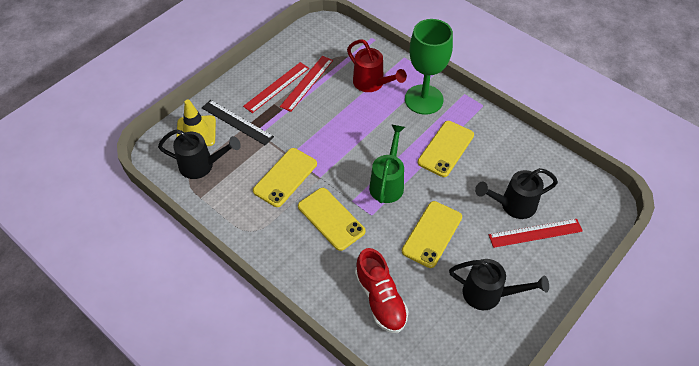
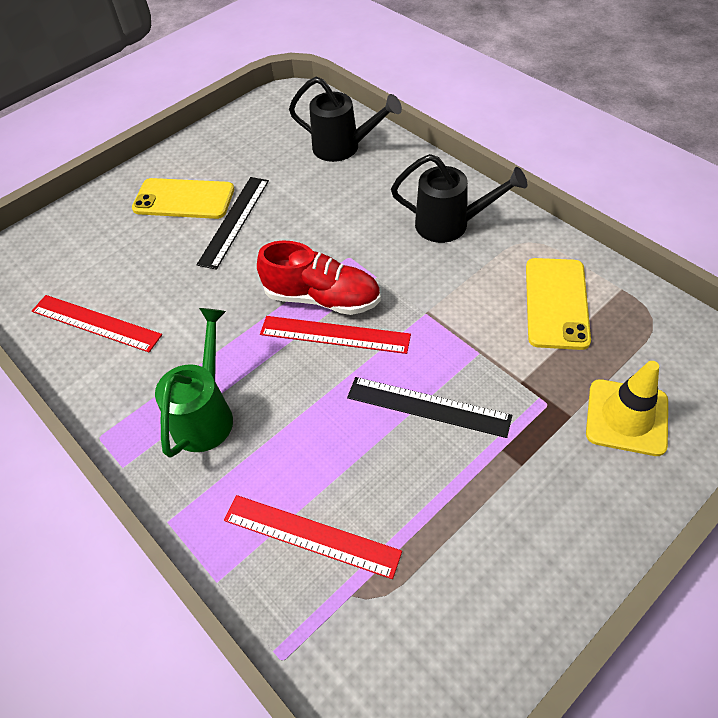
black ruler: [202,100,274,146] = 1 -> [197,177,269,270] [347,377,512,438] = 2
black watering can: [158,129,241,179] [449,259,549,310] [475,168,558,219] = 3 -> [289,77,402,162] [391,154,527,243] = 2
green goblet: [405,19,453,115] = 1 -> none = 0
red watering can: [347,39,407,92] = 1 -> none = 0
yellow phone: [253,148,317,207] [298,188,366,251] [402,201,462,268] [418,121,474,177] = 4 -> [132,178,234,219] [526,258,591,350] = 2

